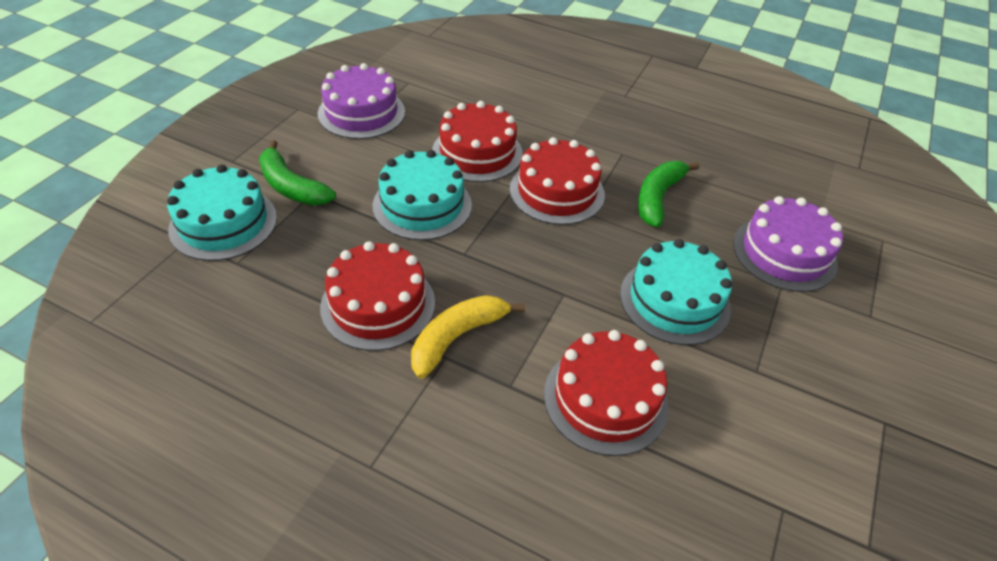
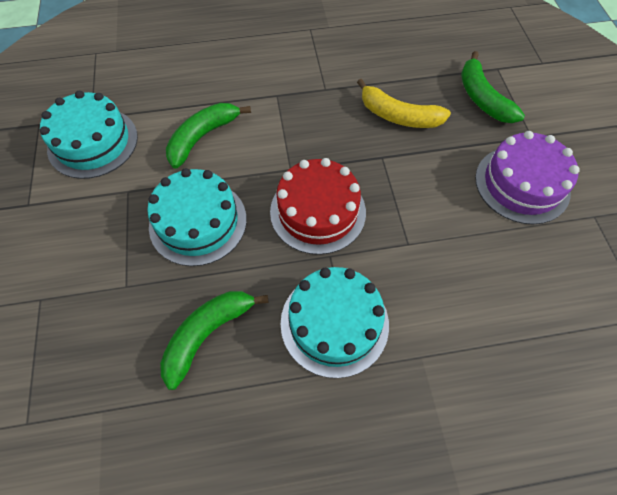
green banana: [259,140,336,206] [638,161,700,227] = 2 -> [160,291,268,390] [166,103,251,169] [461,51,525,123] = 3
purple cake: [318,63,405,139] [733,196,843,292] = 2 -> [475,131,580,224] = 1
red cake: [320,241,435,351] [432,101,523,182] [510,137,605,225] [544,330,669,456] = 4 -> [270,158,366,255] = 1

